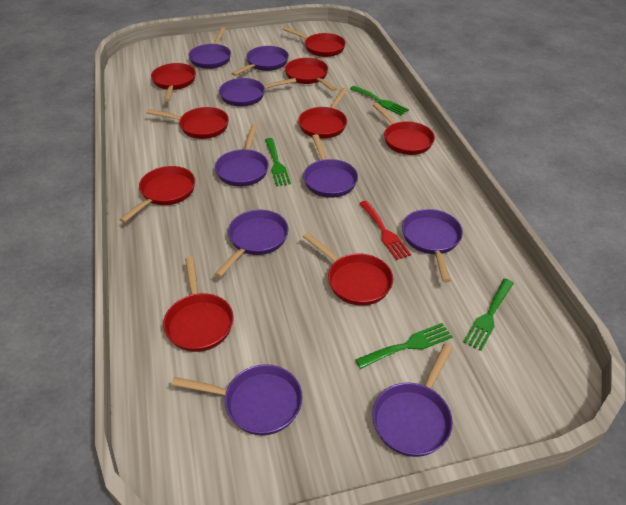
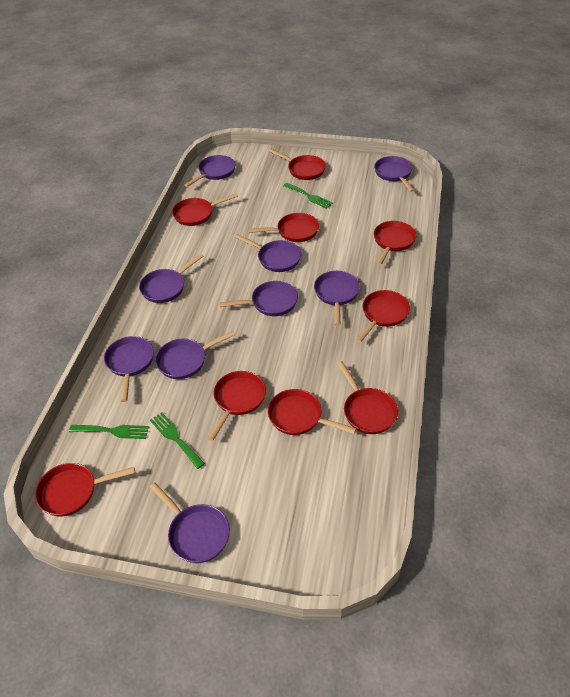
green fork: [265,138,291,186] [350,86,409,115] [355,323,453,369] [463,279,514,351] = 4 -> [69,425,149,439] [150,412,205,469] [283,183,333,209] = 3
red fork: [359,201,411,260] = 1 -> none = 0

